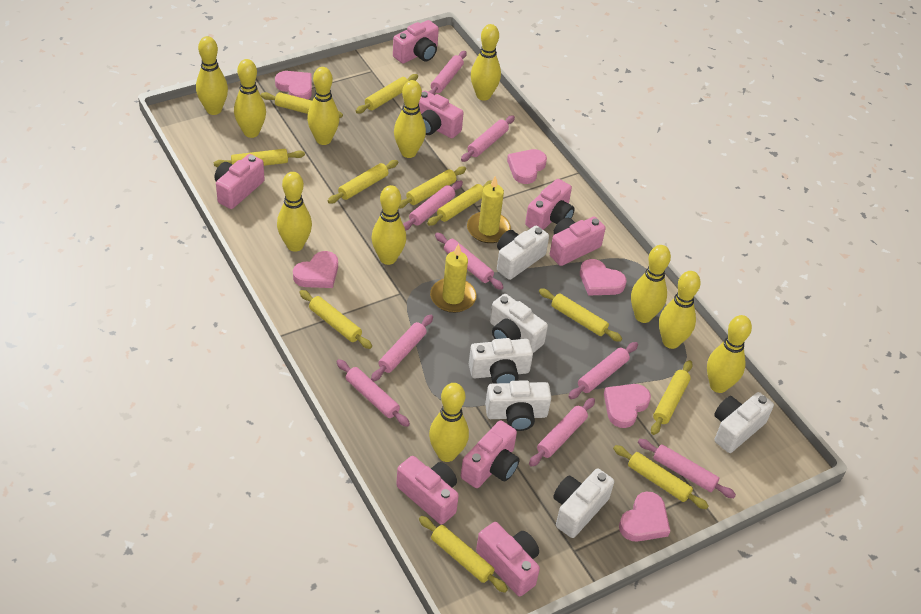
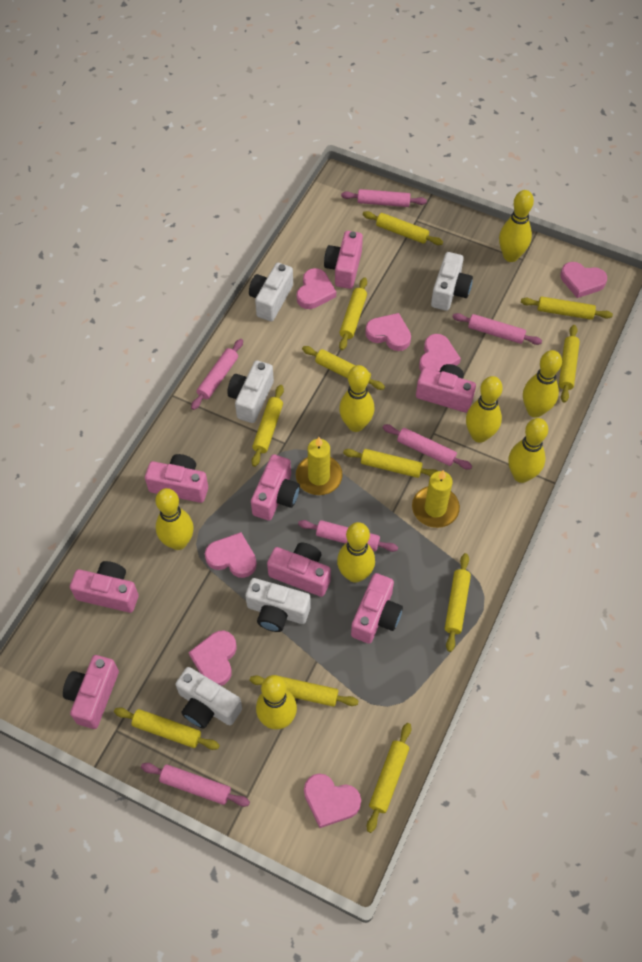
pink heart: [275,71,312,100] [293,251,338,288] [507,149,547,184] [580,259,627,296] [604,384,651,428] [619,491,670,542] = 6 -> [188,631,237,686] [205,532,257,578] [297,268,336,309] [304,774,361,828] [365,313,411,351] [419,334,461,372] [560,262,607,298] = 7
pink rolling pin: [336,359,410,427] [371,315,433,382] [403,181,463,231] [429,51,467,95] [435,233,504,290] [461,115,515,162] [529,398,595,467] [568,342,638,399] [638,439,736,498] = 9 -> [141,763,250,807] [191,339,243,410] [298,520,398,552] [341,189,427,207] [382,424,472,469] [453,313,542,345] = 6
white camera: [469,338,533,384] [485,380,551,431] [490,294,548,353] [497,226,549,280] [553,469,614,538] [714,392,774,453] = 6 -> [176,667,242,729] [227,360,274,423] [245,578,311,632] [249,263,293,321] [431,252,473,311] = 5
yellow bowling pin: [196,36,228,115] [234,59,266,138] [277,172,312,252] [307,67,339,145] [372,185,406,265] [394,80,426,158] [429,383,469,462] [471,24,501,101] [631,245,671,323] [659,271,701,349] [707,315,752,393] = 11 -> [155,488,193,550] [256,675,297,730] [337,522,375,583] [339,365,374,432] [466,376,503,443] [499,190,534,262] [508,418,548,483] [523,350,562,418] = 8

